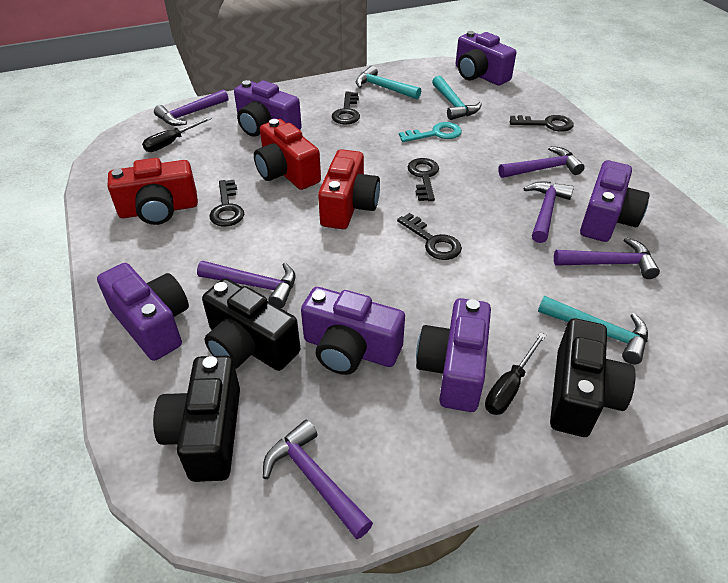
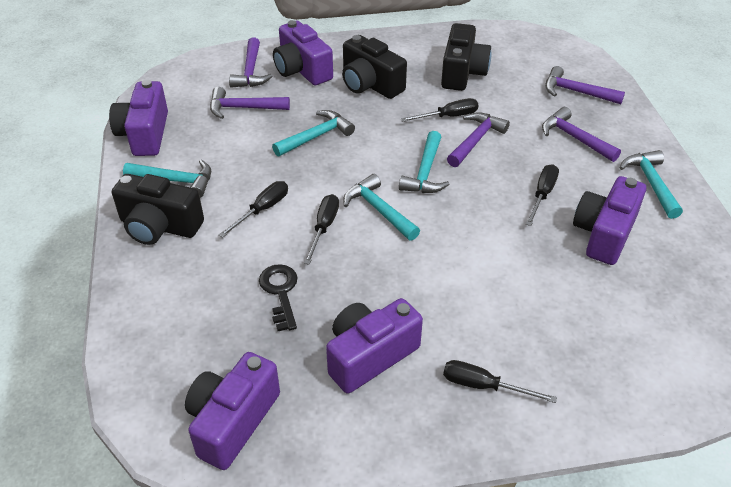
black key: [209,180,244,227] [332,92,360,125] [397,213,462,260] [408,158,439,201] [510,115,574,132] = 5 -> [259,264,298,331] = 1
black screwdriver: [142,117,212,152] [485,332,546,415] = 2 -> [219,181,288,238] [304,194,339,265] [401,98,478,122] [443,360,557,403] [526,164,559,226] = 5
purple camera: [97,263,189,361] [234,80,302,137] [301,287,405,375] [416,298,491,412] [456,31,516,86] [580,160,650,242] = 6 -> [109,80,168,156] [185,352,280,470] [273,20,333,85] [326,298,423,394] [573,176,646,265] = 5
purple hammer: [154,89,228,126] [197,261,296,308] [263,420,373,539] [498,146,584,178] [523,182,574,243] [554,237,660,279] = 6 -> [210,87,290,119] [229,37,272,88] [447,112,510,167] [542,107,621,162] [545,66,625,104] = 5
red camera: [108,158,198,225] [254,119,321,190] [318,149,380,229] = 3 -> none = 0
turquoise hammer: [355,65,421,99] [432,75,482,120] [538,296,648,364] = 3 -> [123,159,211,198] [272,110,355,157] [343,174,420,241] [399,131,450,193] [620,150,683,219] = 5
turquoise key: [399,122,462,142] = 1 -> none = 0

